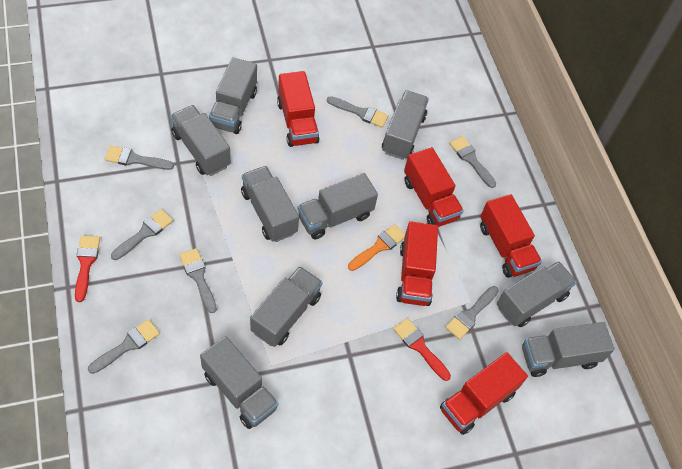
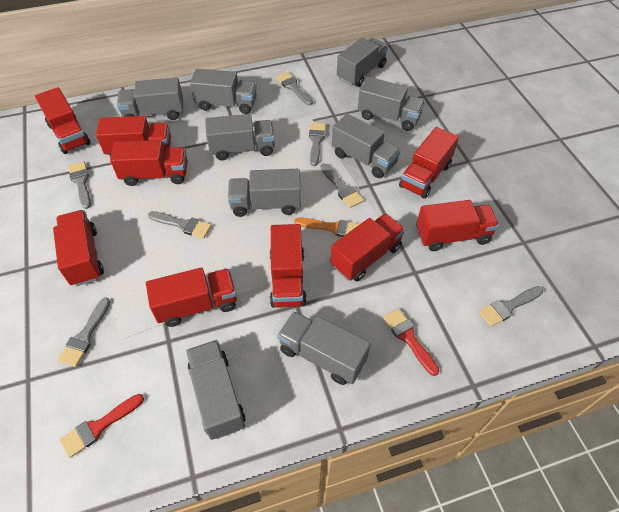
red truck: [277,71,319,147] [396,221,438,306] [404,147,464,227] [440,352,528,435] [480,194,542,278] = 5 -> [35,87,91,154] [53,210,104,286] [96,116,171,157] [110,140,188,186] [146,267,237,327] [270,224,307,308] [330,213,405,281] [399,127,459,199] [416,200,499,251] = 9

